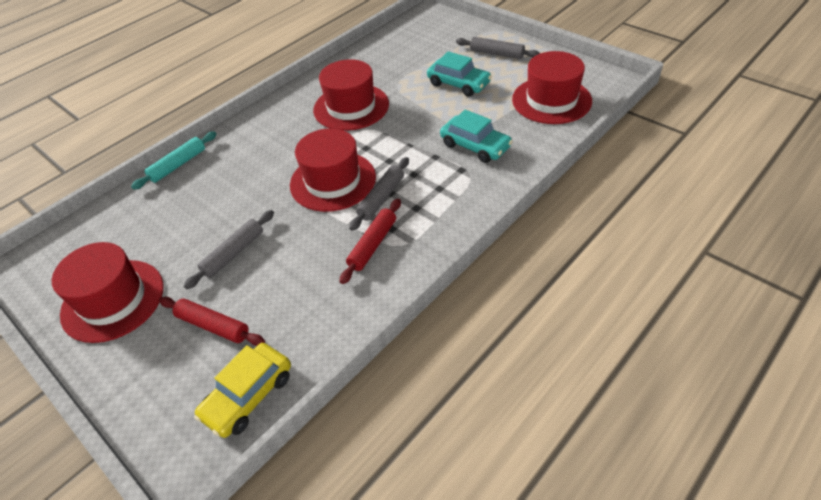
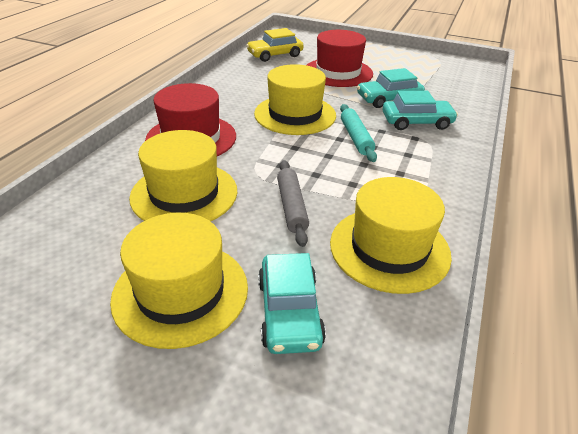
grey rolling pin: [184,210,274,289] [349,157,409,231] [456,37,540,59] = 3 -> [277,160,309,247] = 1
red hat: [52,242,164,343] [290,128,376,212] [313,59,389,131] [512,51,592,124] = 4 -> [145,83,236,156] [307,30,373,87] = 2
red rolling pin: [159,297,265,346] [339,199,401,284] = 2 -> none = 0
turquoise car: [427,51,492,96] [440,110,513,163] = 2 -> [258,253,326,354] [357,68,425,108] [382,91,458,130] = 3
yellow hat: none = 0 -> [110,213,248,349] [129,130,237,222] [254,64,336,135] [330,177,452,294] = 4

